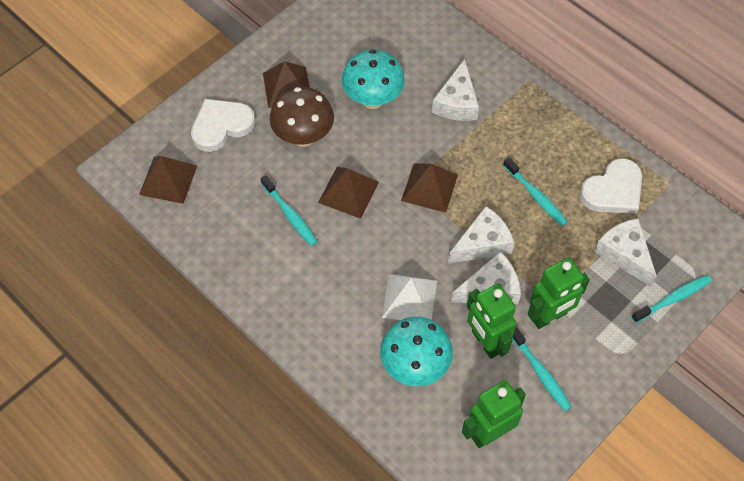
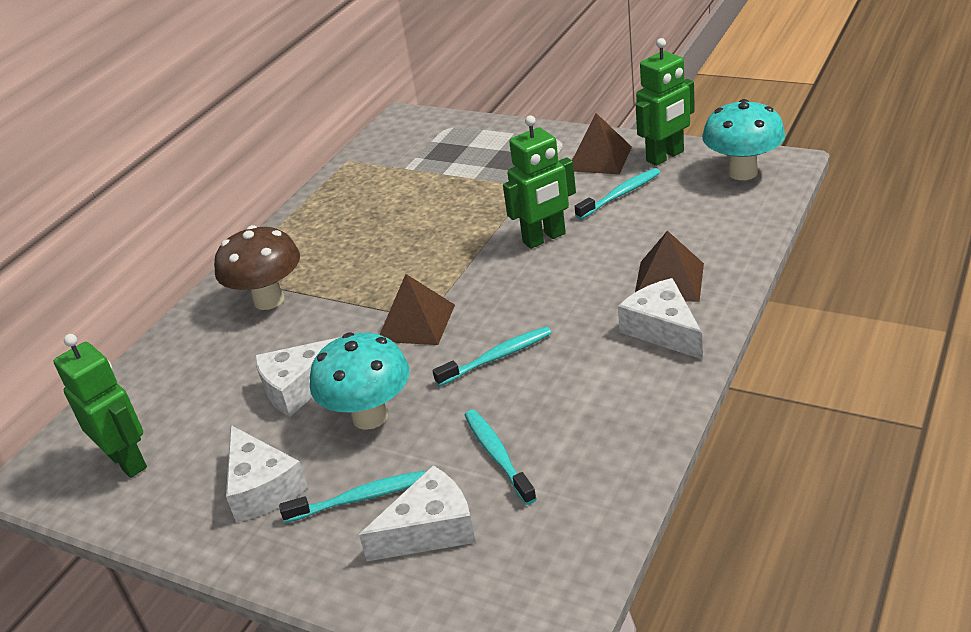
brown pyramid: [139,156,197,204] [263,61,310,108] [318,167,379,219] [401,163,458,213] = 4 -> [380,274,455,345] [572,113,632,174] [635,231,704,302] = 3
white heart: [191,99,255,152] [580,158,642,214] = 2 -> none = 0
white pyramid: [382,274,437,320] = 1 -> none = 0

